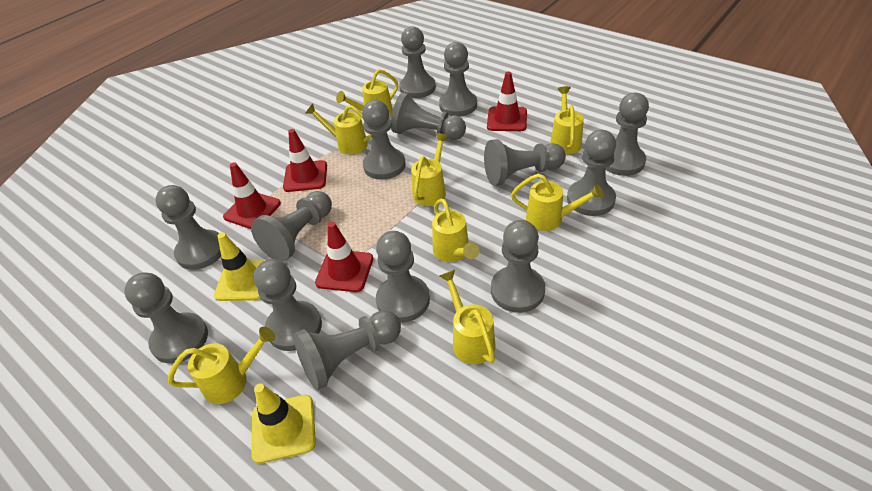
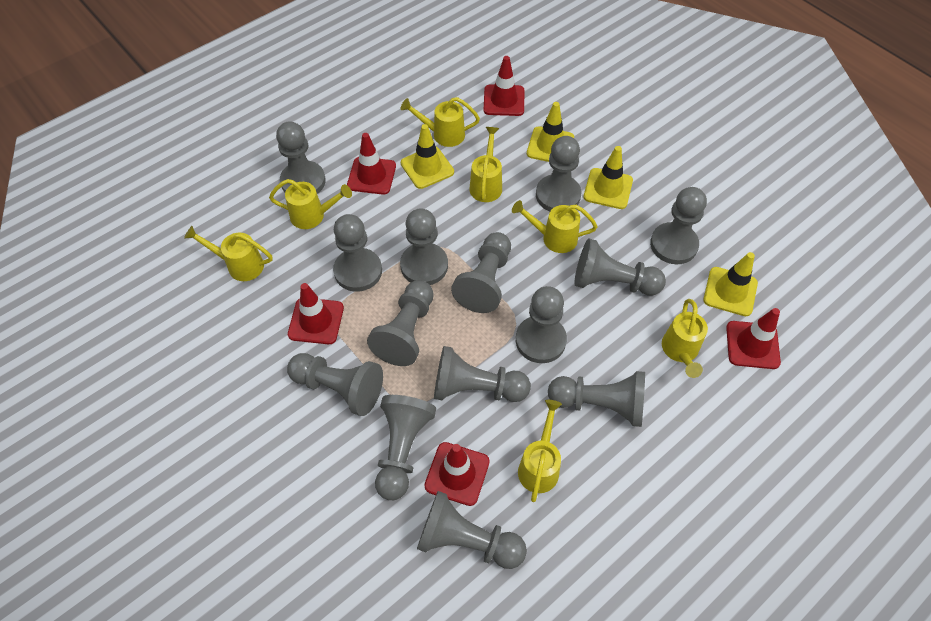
red traffic cone: [223,162,281,229] [283,129,327,192] [315,222,373,292] [487,71,527,131] = 4 -> [288,283,344,344] [347,133,396,195] [424,442,490,506] [483,56,524,116] [726,308,781,369] = 5
yellow traffic cone: [214,232,265,301] [251,383,316,464] = 2 -> [401,124,454,189] [527,102,574,162] [583,146,633,209] [704,252,758,316] = 4
yellow watering can: [168,327,275,404] [306,104,371,154] [336,69,399,117] [411,133,449,206] [432,198,479,262] [439,270,496,364] [511,173,604,231] [550,86,584,155] = 8 -> [184,226,273,281] [269,179,352,229] [401,97,480,147] [469,127,502,202] [512,200,598,253] [518,400,562,502] [662,299,708,378] = 7

